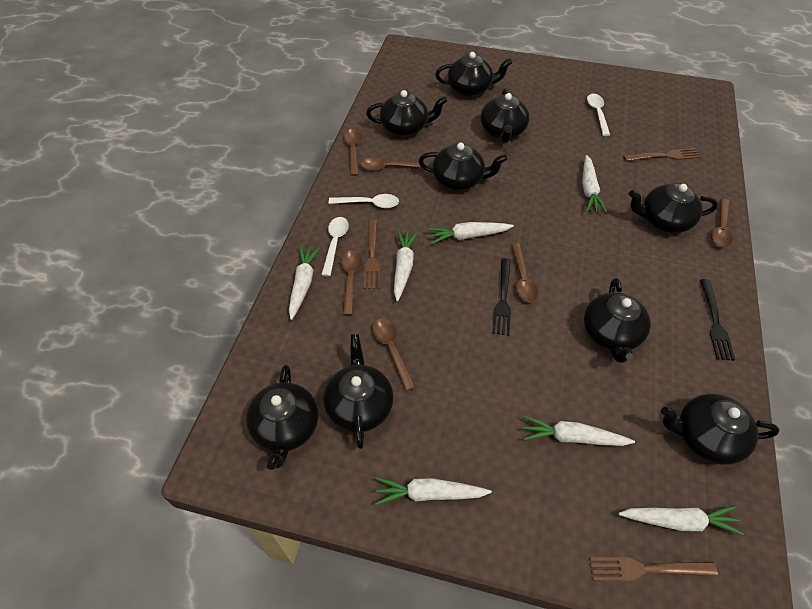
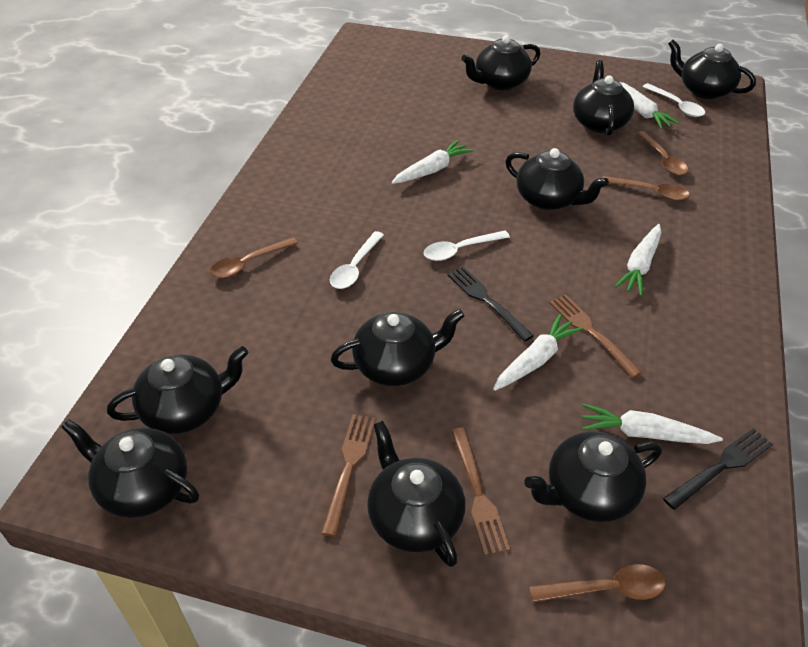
brown spoon: [341,250,362,315] [343,129,361,176] [360,157,428,171] [372,318,415,391] [511,243,538,302] [711,199,732,248] = 6 -> [210,237,298,278] [529,564,666,602] [602,176,690,201] [636,131,688,176] = 4
white carrot: [289,245,320,320] [375,477,492,506] [394,230,418,301] [427,222,514,244] [523,416,635,446] [582,155,607,212] [618,506,744,535] = 7 -> [391,140,473,184] [493,314,584,391] [582,404,723,444] [615,224,661,296] [620,82,679,129] = 5

